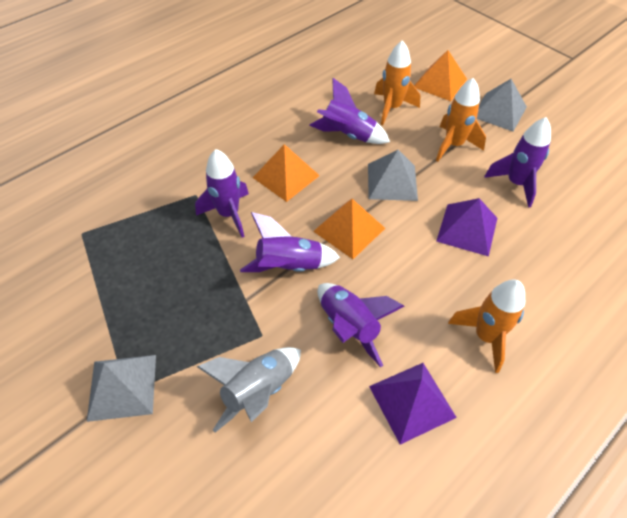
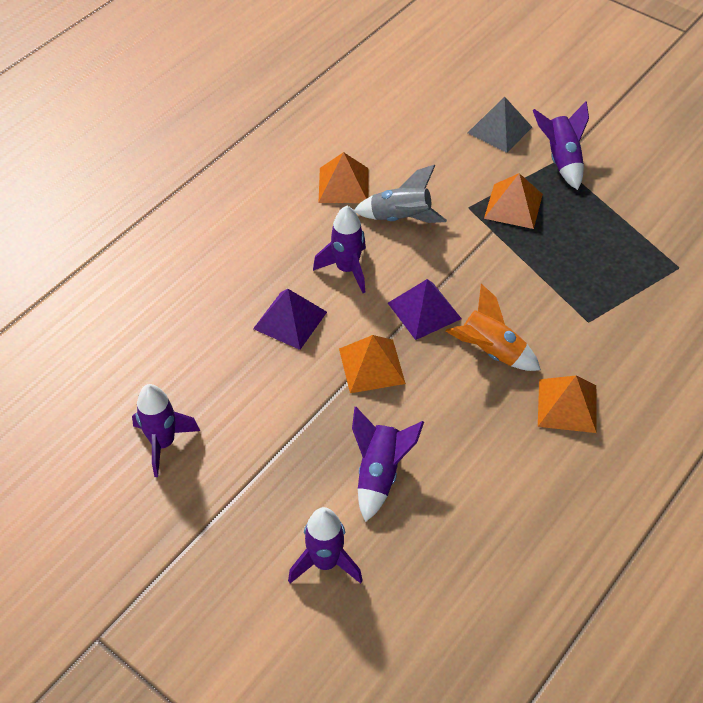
grey pyramid: [87,355,156,422] [368,150,418,201] [477,79,527,131] = 3 -> [468,97,532,153] = 1
orange pyramid: [253,144,320,202] [313,199,385,259] [414,50,467,101] = 3 -> [319,152,368,203] [339,335,406,393] [484,173,543,229] [538,375,597,433] = 4
orange rocket: [374,40,420,125] [436,78,486,162] [448,279,525,373] = 3 -> [446,284,541,371] = 1

